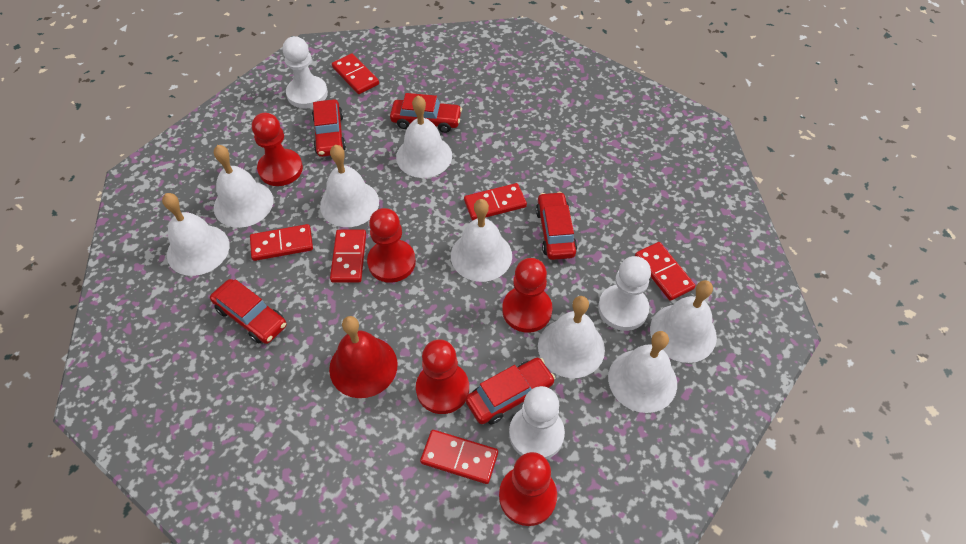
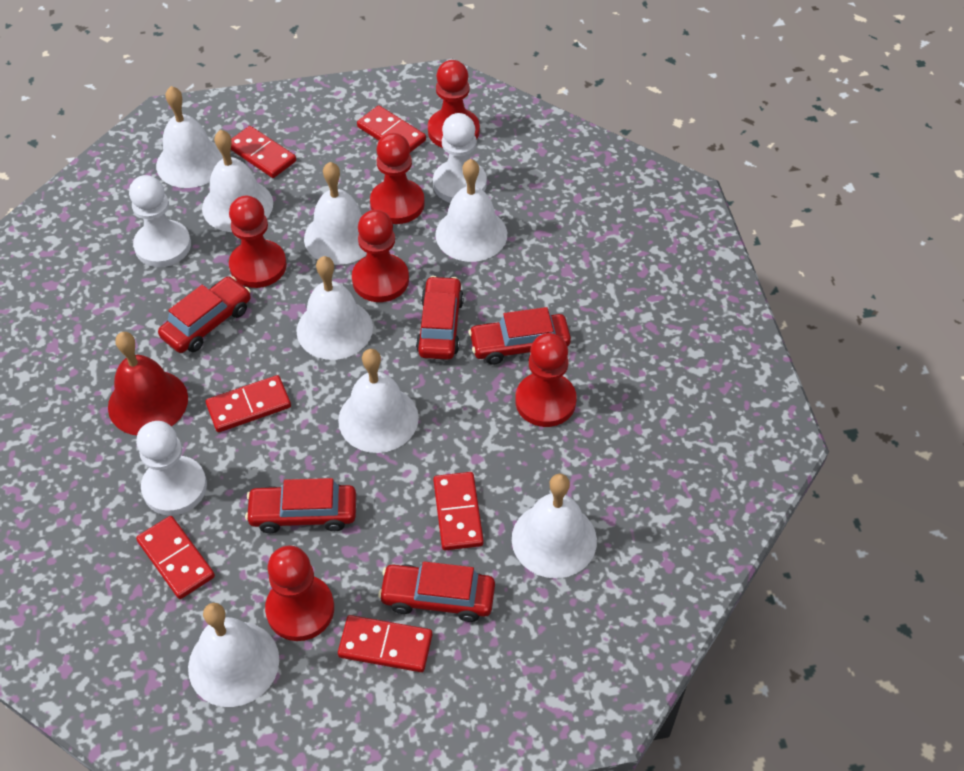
red pawn: [252,113,303,186] [367,208,416,283] [416,339,469,414] [499,452,557,526] [502,258,553,332] = 5 -> [229,196,287,288] [265,545,334,641] [352,210,409,302] [370,133,425,224] [428,60,480,148] [515,333,577,427] = 6

